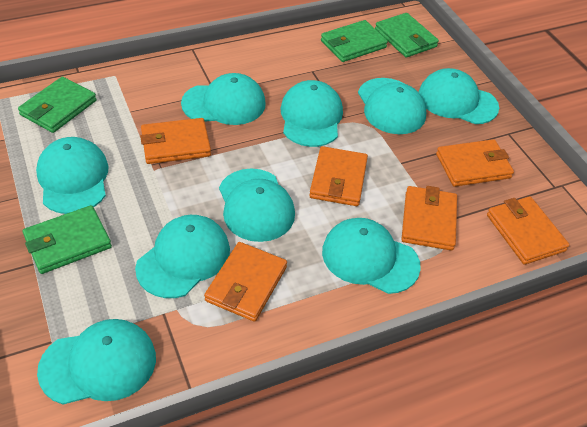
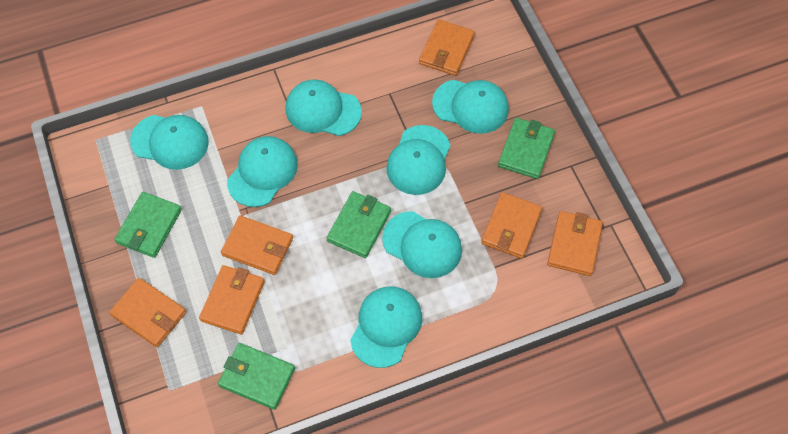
turquoise cap: [36,137,109,214] [37,319,156,405] [135,215,230,298] [181,73,266,125] [219,168,295,242] [280,80,343,147] [322,218,421,294] [358,78,426,134] [418,68,499,124] = 9 -> [130,115,209,170] [227,136,298,207] [285,79,362,136] [350,287,422,368] [382,211,462,278] [386,125,450,195] [432,80,509,134] = 7

